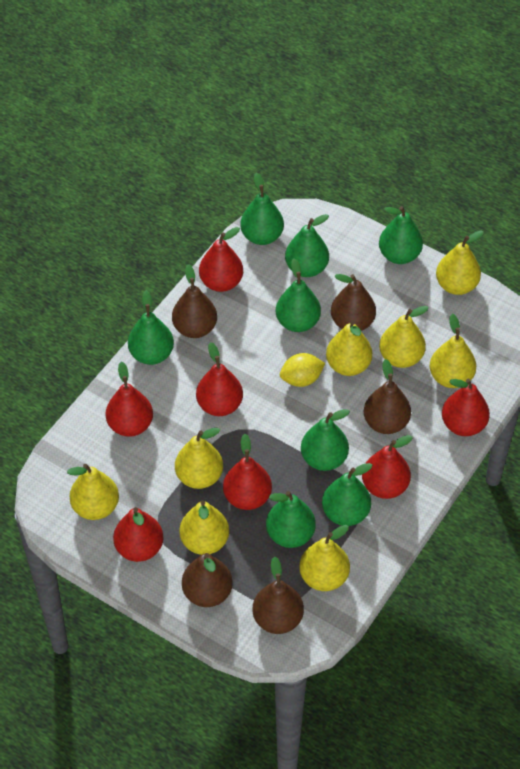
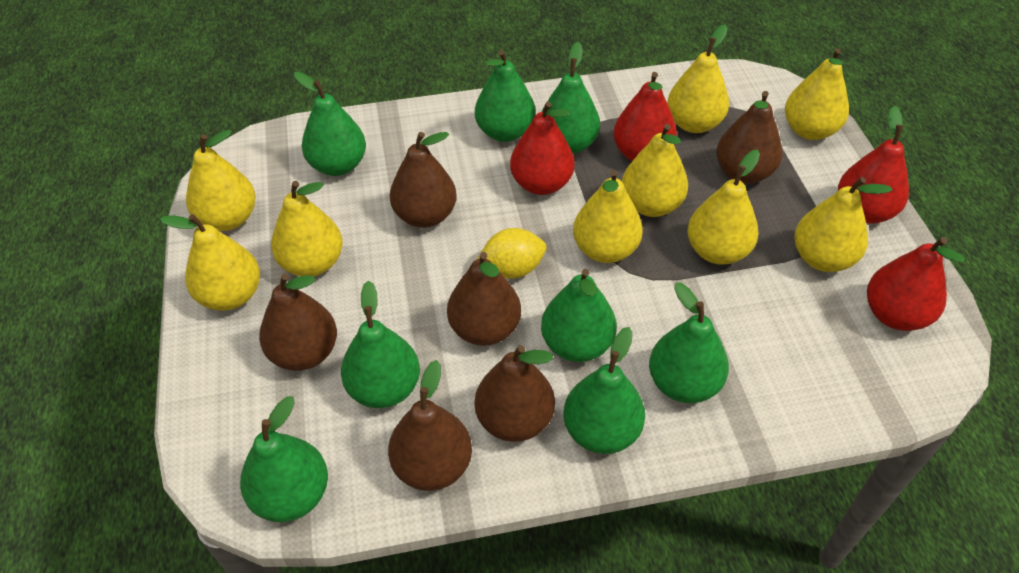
brown pear: [172,264,217,338] [182,553,233,607] [252,556,304,634] [331,274,376,331] [364,359,411,434] = 5 -> [259,274,337,371] [388,360,472,491] [390,132,457,228] [447,252,521,346] [475,345,555,442] [716,91,783,184] = 6
red pear: [106,361,153,437] [113,507,164,562] [196,342,243,416] [199,227,243,292] [223,434,272,510] [362,435,413,499] [442,379,490,436] = 7 -> [510,101,575,195] [613,72,677,161] [838,106,909,224] [867,237,965,331] = 4
yellow pear: [67,464,119,520] [175,428,223,489] [179,500,229,555] [299,525,350,591] [326,320,372,376] [379,306,429,368] [430,314,476,388] [436,230,484,295] = 8 -> [160,214,260,311] [186,130,256,231] [271,181,343,276] [573,170,643,263] [622,124,688,217] [667,24,729,133] [687,150,760,265] [785,48,849,140] [794,177,892,272] = 9

